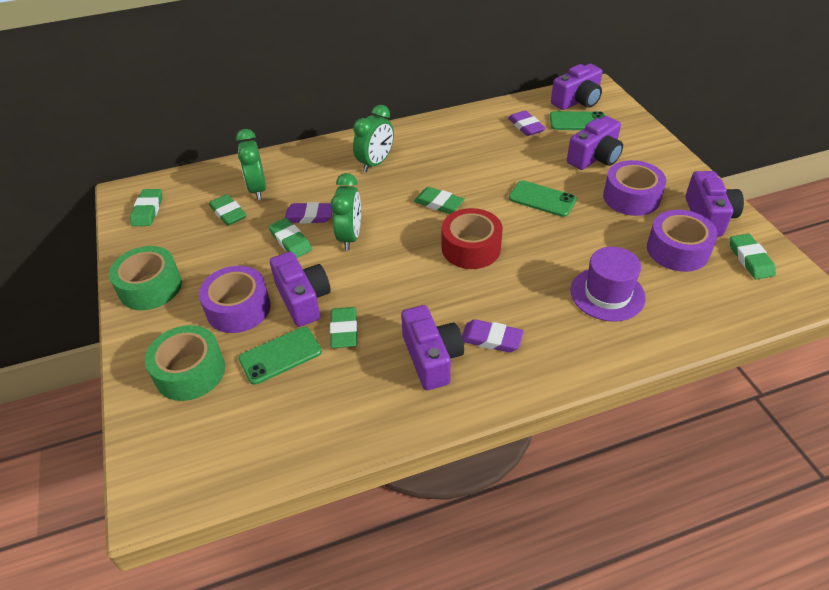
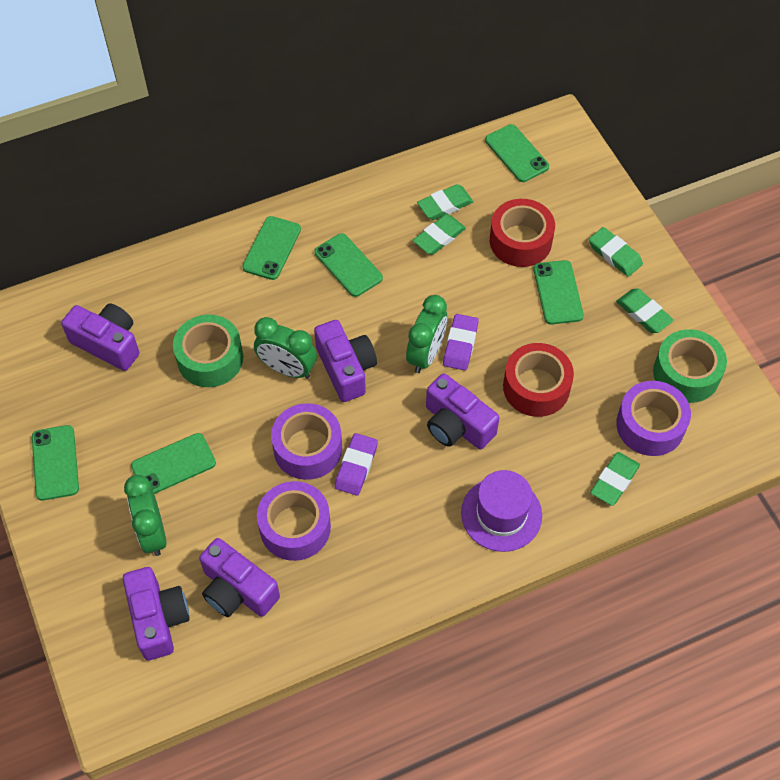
green eraser: [130,189,162,226] [209,194,247,226] [268,218,312,258] [330,307,358,348] [414,187,465,214] [730,234,776,280] = 6 -> [413,214,466,255] [417,184,473,220] [589,227,643,277] [590,452,640,506] [616,289,674,333] = 5
green phone: [238,327,322,385] [509,180,577,217] [550,111,605,130] = 3 -> [32,425,79,501] [131,433,216,494] [242,216,301,280] [314,233,383,297] [485,124,549,182] [533,260,584,325] = 6
purple eraser: [285,202,332,223] [462,319,524,353] [508,110,546,136] = 3 -> [335,433,378,496] [443,314,479,371] = 2
red tape: [442,208,503,269] = 1 -> [490,199,555,267] [503,343,574,417] = 2

